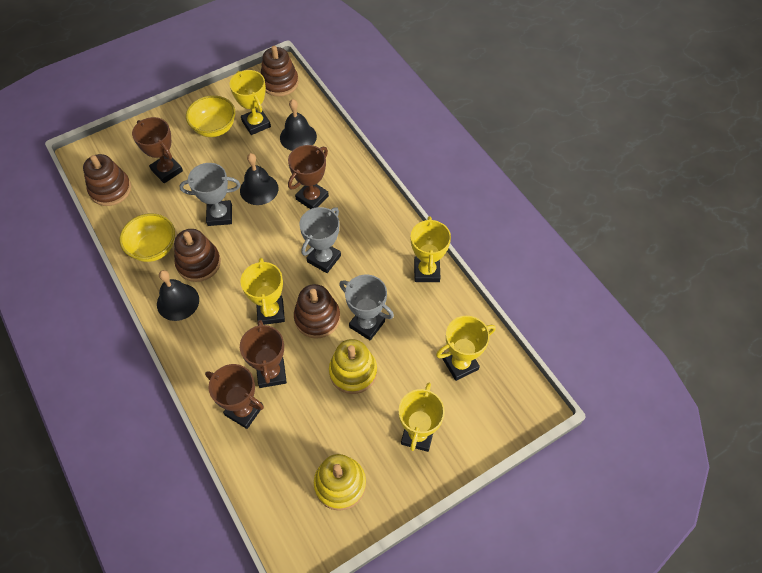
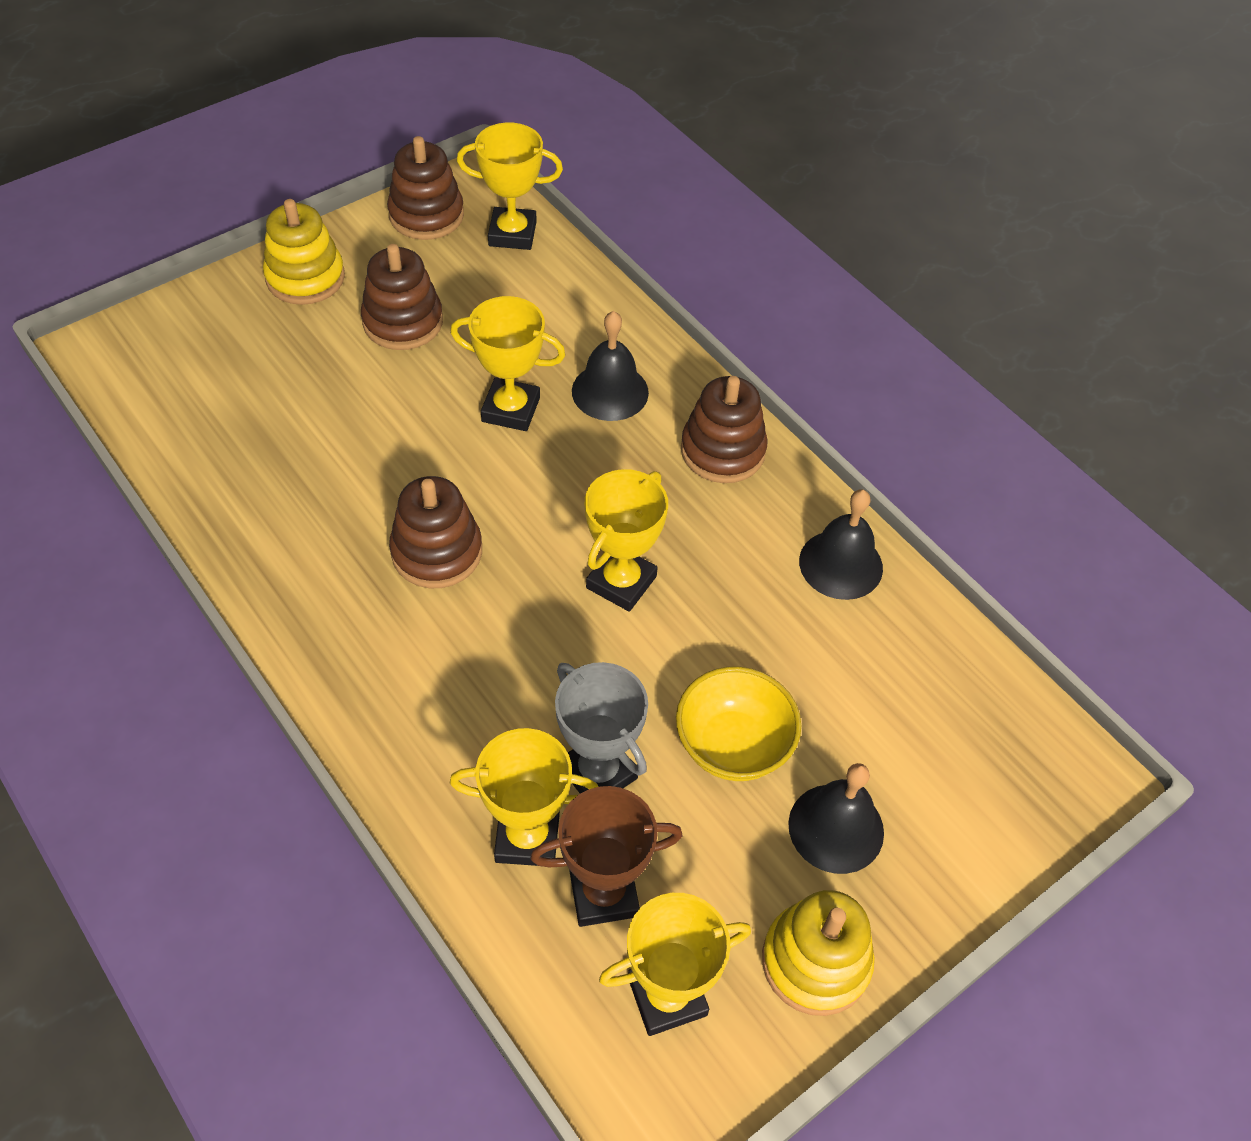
brown trophy: [132,117,183,183] [205,364,264,429] [240,320,287,388] [288,145,329,209] = 4 -> [530,786,683,927] = 1
grey trophy: [179,163,240,226] [299,207,341,273] [339,274,394,340] = 3 -> [555,662,648,794] = 1
yellow bowl: [119,213,175,262] [186,95,235,137] = 2 -> [676,666,801,781] = 1

